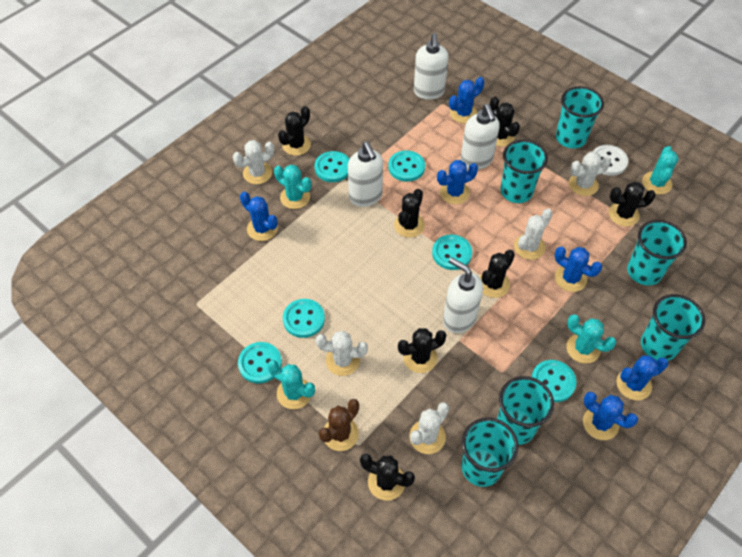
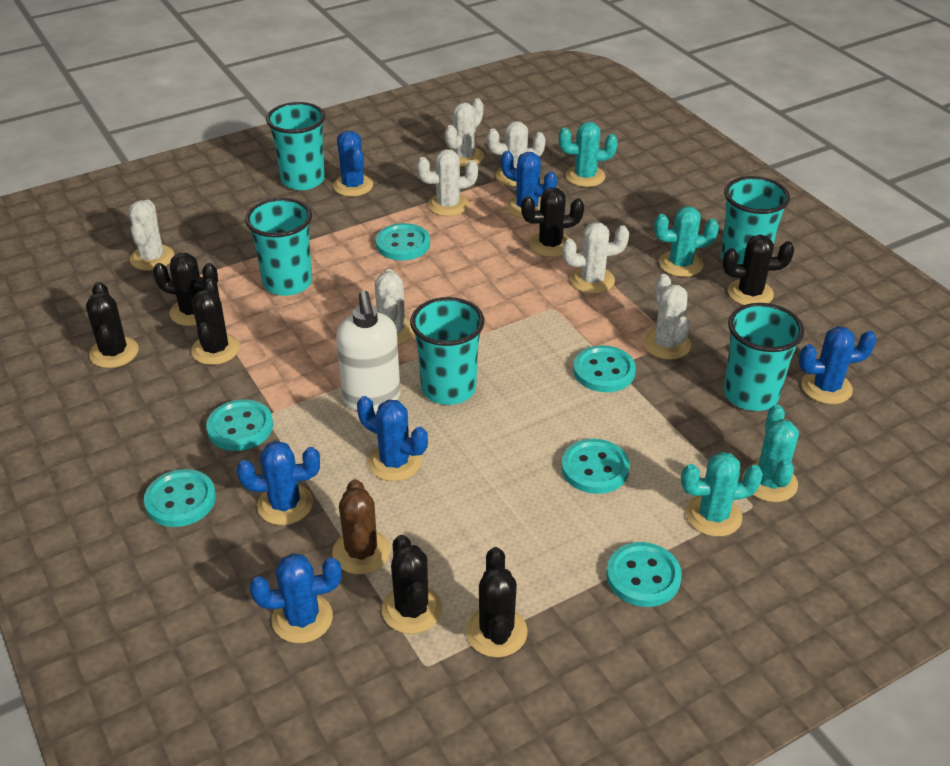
turquoise cup: [461,418,518,487] [497,376,554,445] [500,140,548,203] [556,86,604,148] [627,220,687,285] [641,294,705,361] = 6 -> [245,198,312,296] [266,102,325,190] [410,297,485,405] [721,176,790,264] [724,303,804,411] = 5
white button: [593,145,628,176] = 1 -> none = 0
white cactus: [233,140,274,184] [315,331,368,376] [409,402,449,454] [514,209,553,260] [569,152,611,196] = 5 -> [128,200,174,271] [375,269,415,345] [417,149,478,216] [445,98,484,167] [487,121,546,187] [562,222,629,294] [643,274,691,360] = 7
white soap dispenser: [348,142,383,207] [414,33,449,100] [443,257,483,333] [460,104,500,169] = 4 -> [336,291,400,412] = 1

